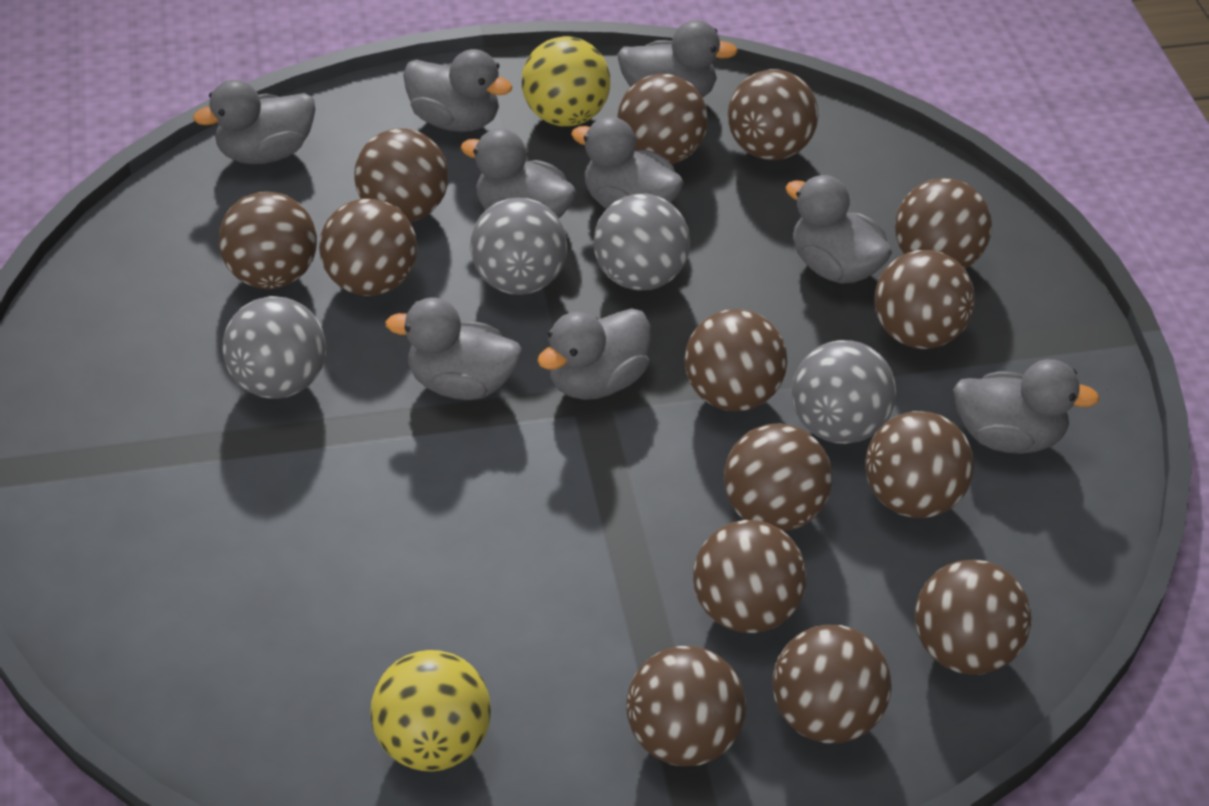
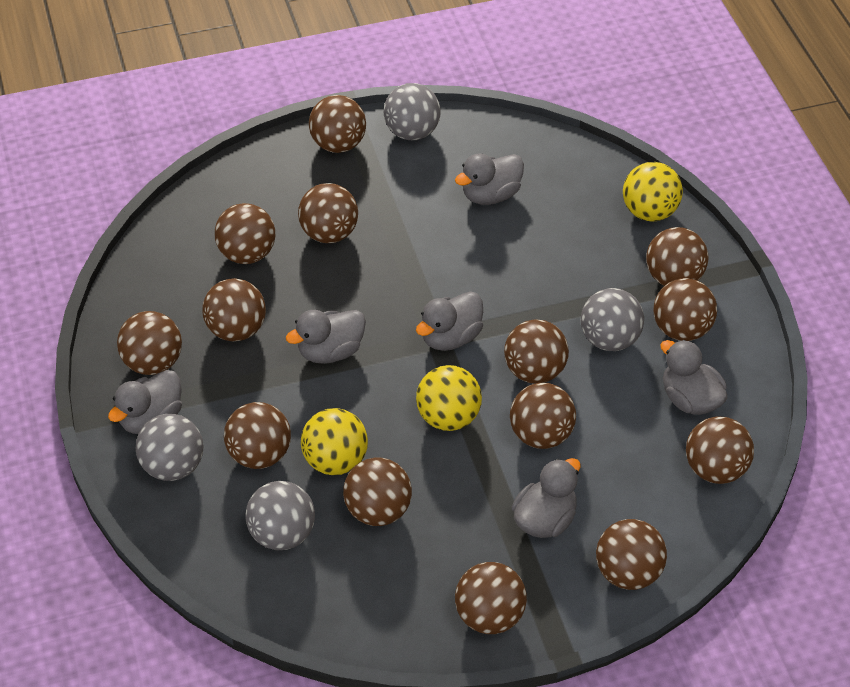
grey duck: [193,80,315,164] [385,297,522,400] [403,49,513,132] [461,129,576,218] [538,308,651,400] [571,117,684,209] [617,20,738,98] [786,175,892,284] [953,359,1100,454] = 9 -> [108,370,182,434] [286,310,366,364] [416,291,483,351] [455,154,524,205] [512,458,581,538] [660,340,727,415] = 6
yellow ball: [370,650,491,772] [522,36,610,127] = 2 -> [301,408,368,475] [416,365,482,431] [623,162,683,221] = 3

